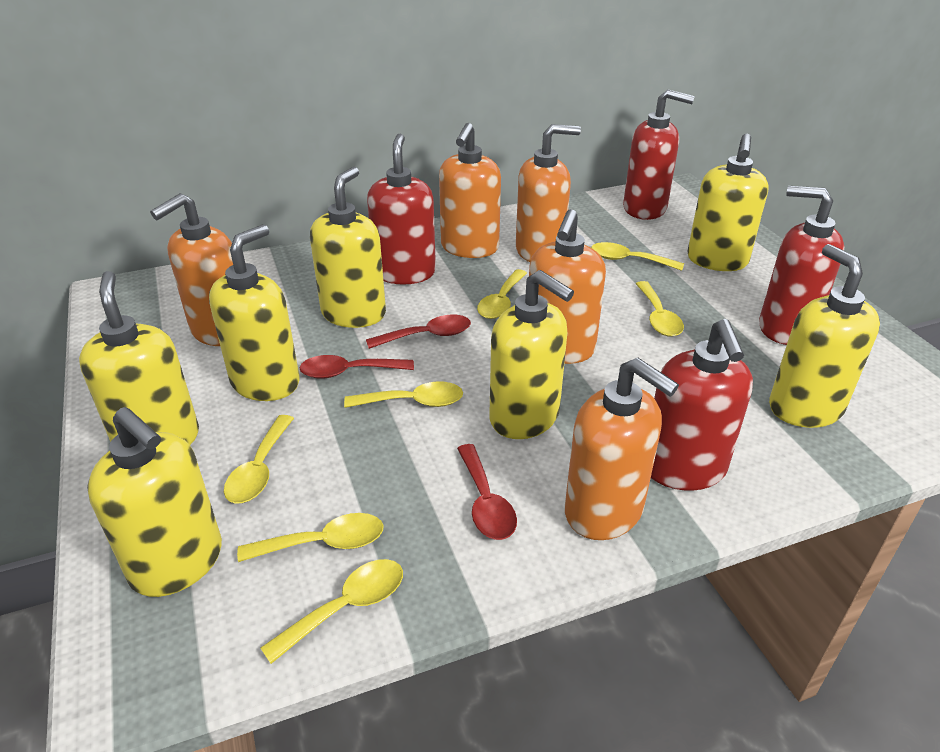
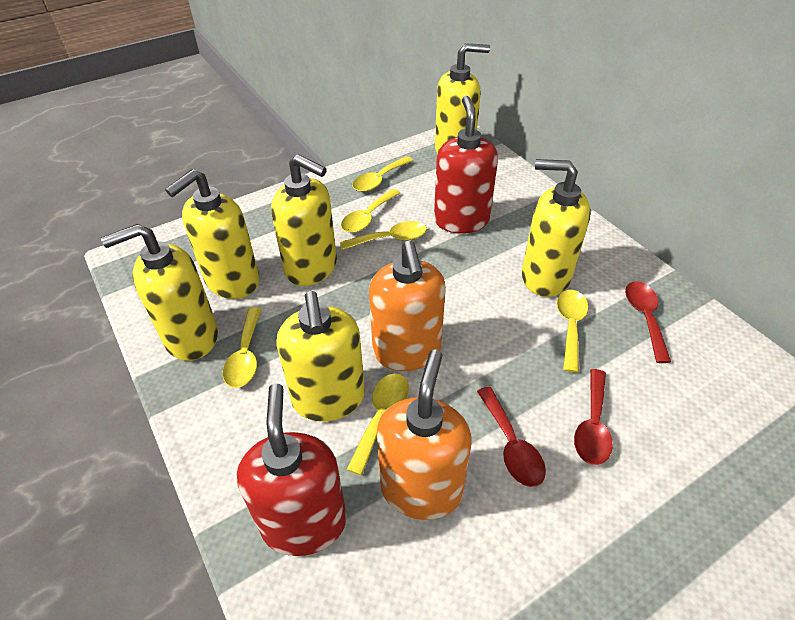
orange soap dispenser: [150,193,233,346] [439,123,501,258] [516,124,581,262] [529,209,606,364] [565,358,679,540] = 5 -> [369,241,446,371] [377,350,471,520] = 2
red soap dispenser: [367,134,436,284] [623,90,695,220] [651,319,753,490] [759,186,845,345] = 4 -> [237,383,347,556] [434,96,498,234] = 2
yellow soap dispenser: [79,271,199,445] [87,407,222,597] [209,224,300,401] [310,167,386,328] [489,270,574,439] [687,133,769,271] [769,244,880,428] = 7 -> [101,224,218,361] [165,169,259,299] [271,154,337,286] [276,291,365,422] [435,43,490,154] [522,159,591,297] = 6
yellow spoon: [224,415,294,503] [237,513,384,562] [261,559,403,664] [344,381,463,408] [477,269,527,319] [591,242,684,271] [636,281,684,337] = 7 -> [222,307,262,388] [340,221,427,250] [341,189,400,233] [346,374,409,475] [352,156,413,192] [557,290,588,373] = 6

